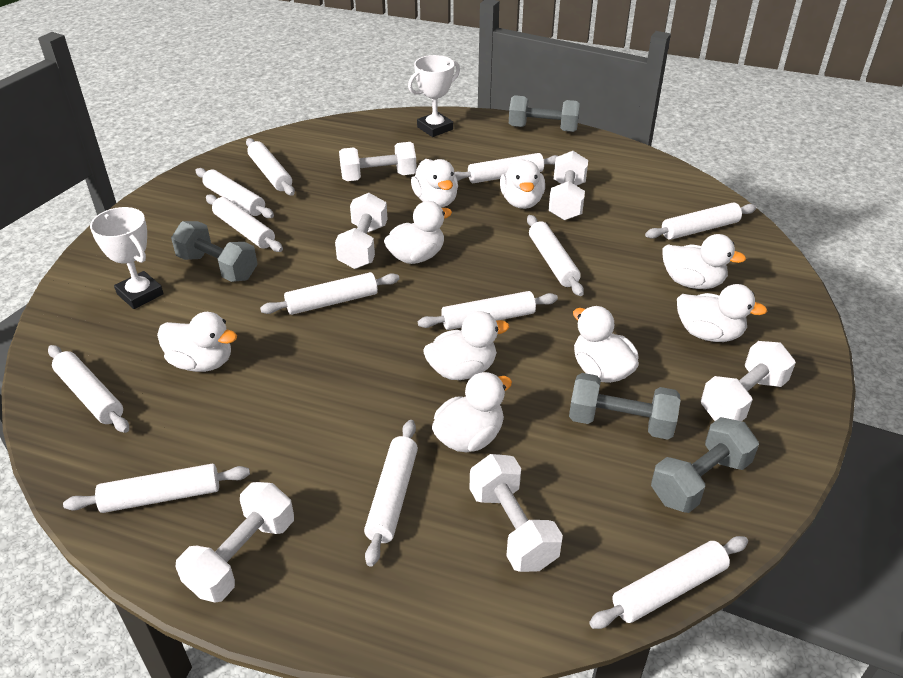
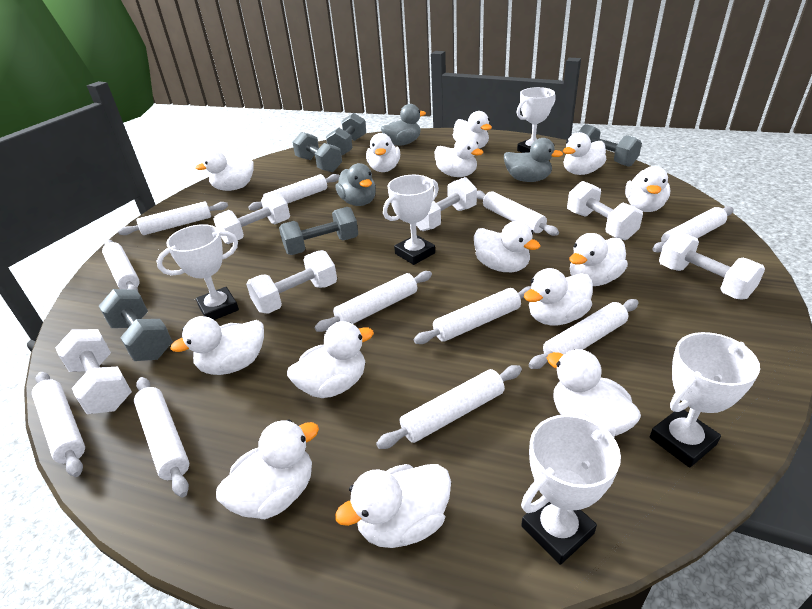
grey duck: none = 0 -> [335,163,376,206] [381,104,426,146] [504,138,563,182] = 3
grey dumbbell: [171,221,258,282] [509,95,580,132] [569,373,681,440] [651,417,759,513] = 4 -> [99,289,173,361] [279,207,358,255] [292,132,342,172] [326,113,366,156] [579,124,642,167] = 5
white duck: [157,312,237,372] [384,201,452,264] [411,159,458,207] [423,311,509,380] [432,372,512,452] [500,159,545,209] [573,306,639,383] [662,234,746,289] [677,284,767,342] = 9 -> [170,316,264,375] [196,150,254,191] [216,419,319,519] [287,321,374,398] [335,464,451,548] [366,133,400,172] [434,135,484,177] [453,111,492,149] [474,221,541,272] [524,268,593,325] [547,349,641,436] [563,132,606,175] [569,233,628,286] [625,166,670,212] = 14
white rolling pin: [48,345,129,433] [63,464,250,513] [195,168,274,218] [206,194,283,252] [246,138,295,196] [260,272,400,315] [364,420,418,567] [418,291,558,330] [455,153,558,183] [527,215,584,296] [589,536,748,629] [645,202,757,240] = 12 -> [32,372,85,477] [102,240,140,291] [118,201,228,235] [134,377,189,497] [248,174,340,211] [314,271,432,332] [376,365,522,449] [414,286,531,344] [477,190,559,236] [529,299,639,369] [652,206,734,253] = 11
white trophy: [90,207,164,309] [408,55,460,137] = 2 -> [157,224,239,320] [383,175,439,265] [517,87,555,153] [521,414,621,565] [650,332,760,468] = 5

